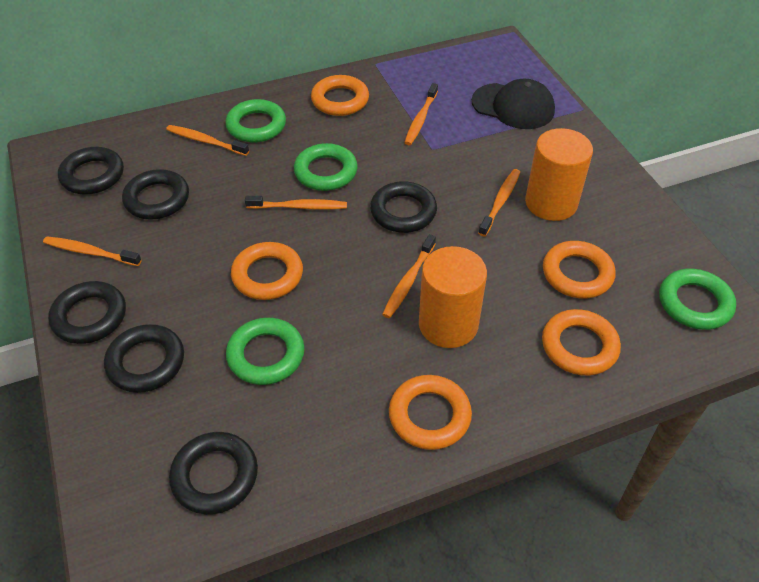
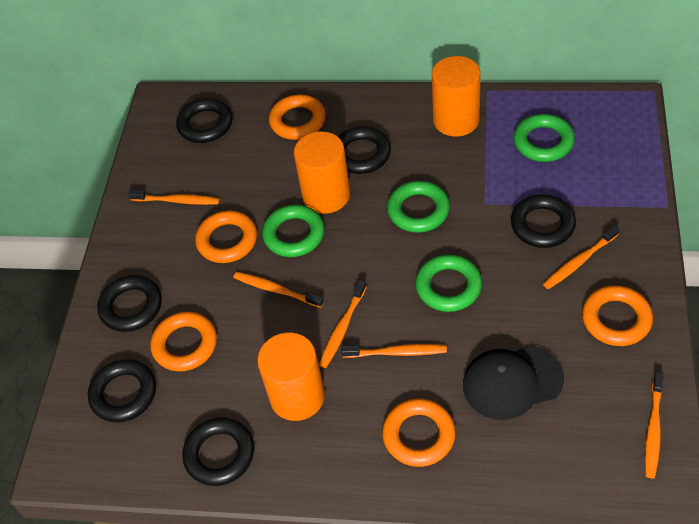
orange cylinder: [419,246,487,348] [525,128,593,221] = 2 -> [257,332,325,421] [294,131,350,214] [432,56,481,136] = 3

